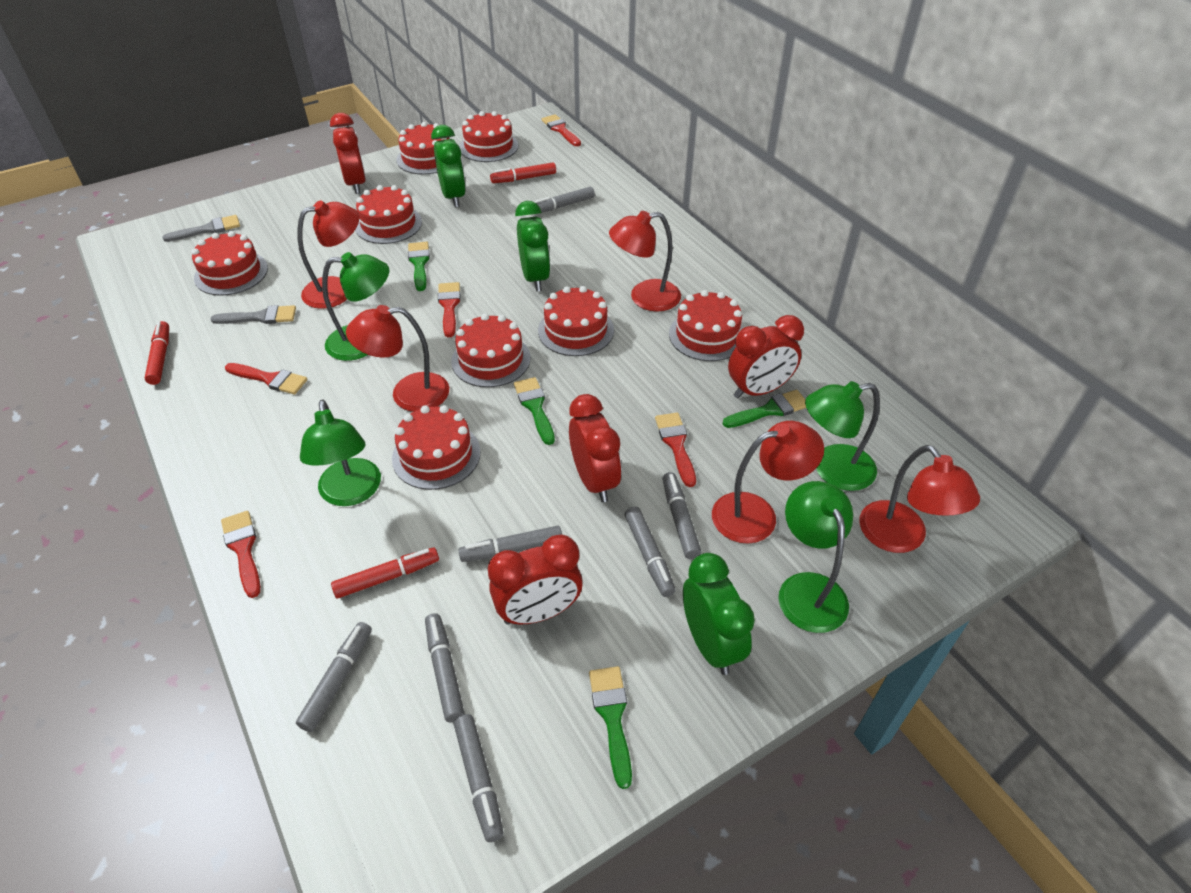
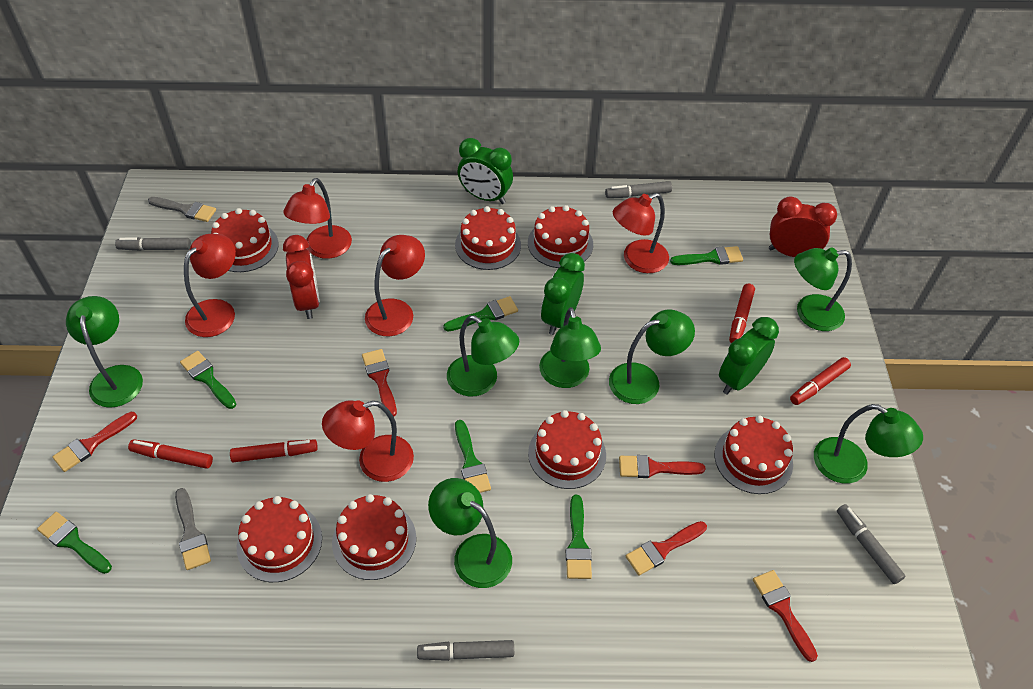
green brush: [408,242,430,291] [514,377,555,445] [589,666,632,789] [723,390,806,428] = 4 -> [37,512,112,574] [180,351,236,409] [444,296,518,332] [455,420,491,493] [566,495,592,579] [670,246,743,265] = 6
green lamp: [300,399,381,506] [322,252,389,361] [778,481,853,633] [805,381,880,491] = 4 -> [66,296,143,408] [428,478,512,588] [447,315,519,396] [539,307,601,388] [609,309,695,404] [794,247,852,331] [814,404,923,484] = 7
grey marker: [296,622,372,732] [425,613,465,722] [454,714,504,842] [459,526,562,562] [534,187,595,212] [625,507,676,597] [662,472,701,559] = 7 -> [115,237,191,251] [417,640,514,661] [605,181,672,198] [837,504,905,584] = 4
red cake: [191,231,268,296] [355,185,422,244] [392,405,481,490] [397,122,449,175] [451,314,530,387] [459,111,518,162] [538,286,614,356] [669,290,743,361] = 8 -> [211,208,279,272] [237,496,322,582] [332,494,416,580] [455,206,521,270] [528,205,593,268] [528,410,606,489] [715,416,793,494] = 7
red clock: [330,113,366,194] [488,534,583,625] [569,394,621,502] [728,315,804,399] = 4 -> [283,235,320,319] [769,196,837,257] = 2
red marker: [145,321,169,385] [331,547,439,598] [490,162,556,183] = 3 -> [128,439,213,469] [230,439,318,462] [729,284,755,343] [790,357,851,405] = 4

